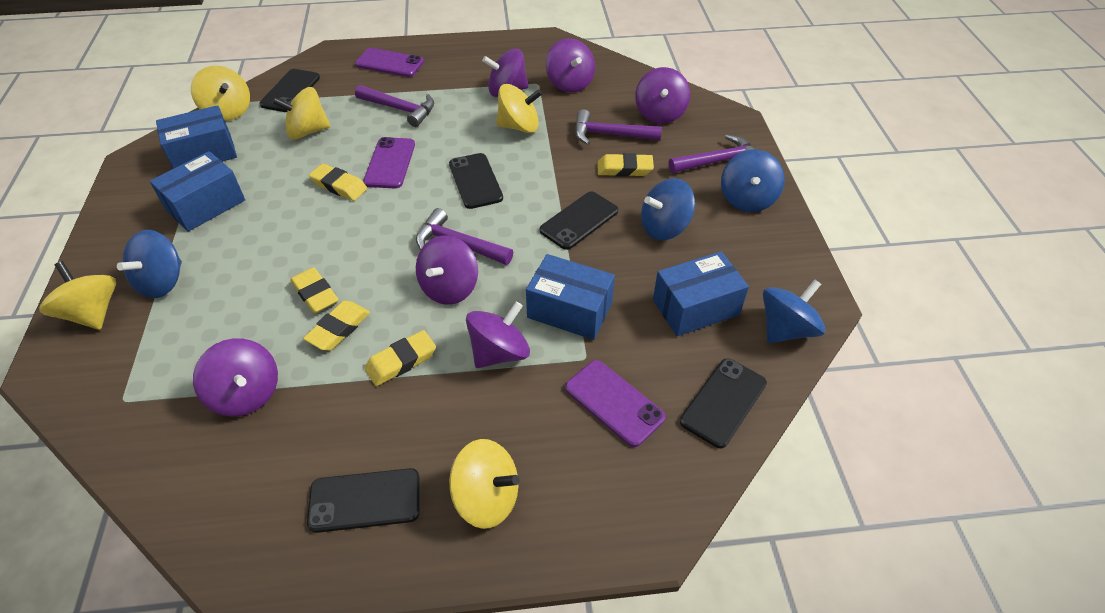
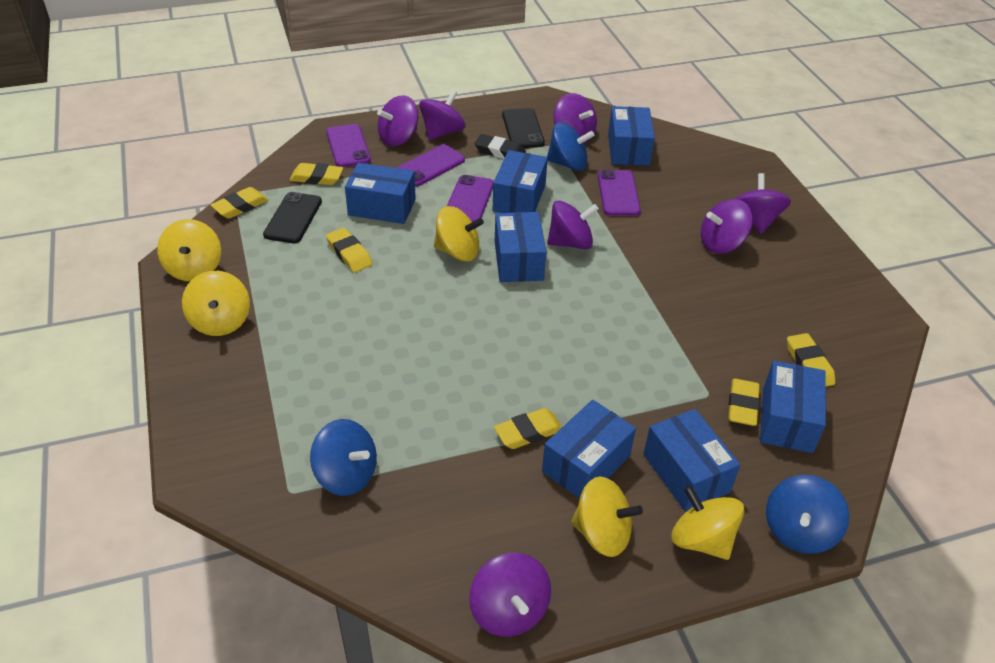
black eraser: none = 0 -> [475,134,526,159] = 1
black phone: [259,69,320,112] [307,468,420,533] [449,153,503,209] [540,191,618,250] [680,358,767,448] = 5 -> [263,192,322,243] [502,108,545,148] = 2
blue box: [150,151,245,232] [156,105,237,169] [526,254,615,340] [653,251,749,336] = 4 -> [345,163,416,224] [493,150,548,213] [495,212,546,282] [542,400,636,499] [608,106,655,166] [644,409,740,512] [760,361,826,453] = 7
blue spinning top: [117,230,182,298] [641,178,695,240] [721,150,785,212] [763,279,826,343] = 4 -> [310,419,377,496] [547,122,594,171] [766,475,849,554] = 3
purple hammer: [355,85,434,127] [416,208,513,265] [575,109,662,145] [669,134,755,173] = 4 -> none = 0
purple phone: [355,48,424,77] [363,137,415,188] [565,360,666,447] = 3 -> [326,124,371,167] [397,144,465,187] [447,175,494,222] [598,170,641,216] = 4
purple spinning top: [193,338,278,417] [416,235,478,305] [466,302,530,368] [482,49,528,97] [546,38,595,92] [635,67,690,124] = 6 -> [377,95,418,146] [419,90,466,140] [469,552,551,637] [547,200,599,250] [553,93,597,144] [701,199,753,254] [735,173,791,234] = 7
yellow eraser: [290,267,339,313] [303,301,370,351] [309,164,367,201] [365,330,436,386] [598,153,654,177] = 5 -> [211,187,268,219] [290,163,343,185] [326,228,372,273] [494,408,562,449] [728,379,760,426] [787,333,835,387] = 6

